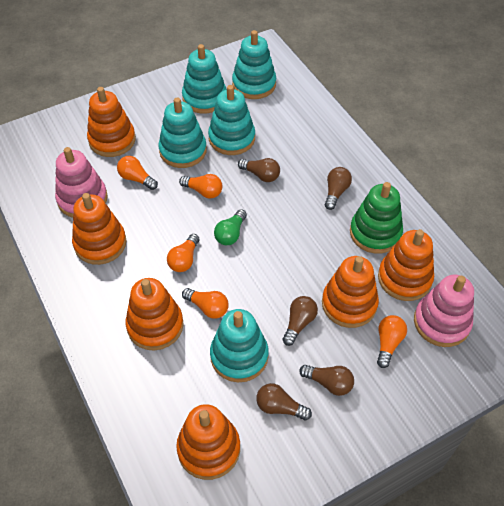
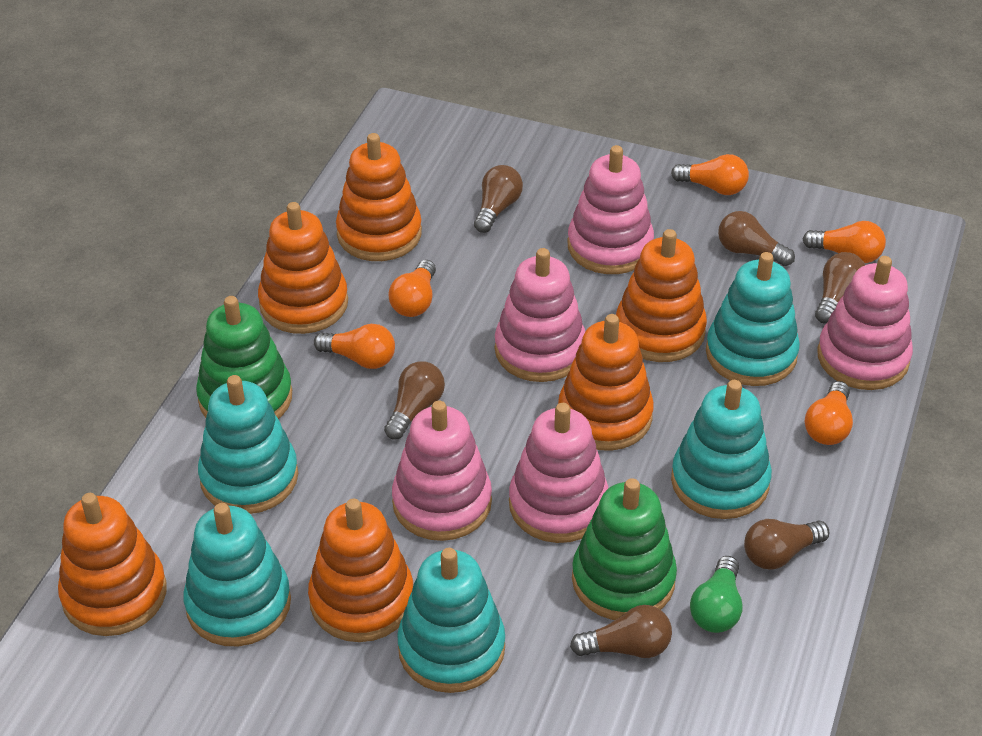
brown light bulb: [238,158,280,182] [256,383,312,420] [282,296,318,346] [299,365,354,396] [325,167,352,210] = 5 -> [384,361,445,439] [474,165,523,233] [570,605,672,658] [718,211,795,266] [744,519,829,570] [815,252,865,323] = 6
green stacking toy: [350,182,403,254] = 1 -> [196,296,292,419] [572,478,677,620] = 2
pink stacking toy: [55,147,108,218] [414,275,474,347] = 2 -> [392,401,492,541] [495,248,585,382] [509,403,609,543] [568,145,654,274] [817,256,913,390] = 5

